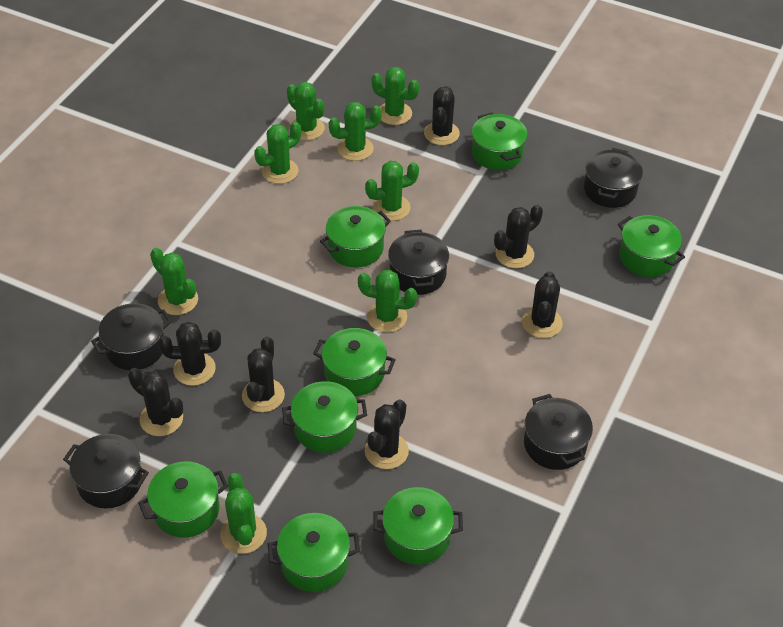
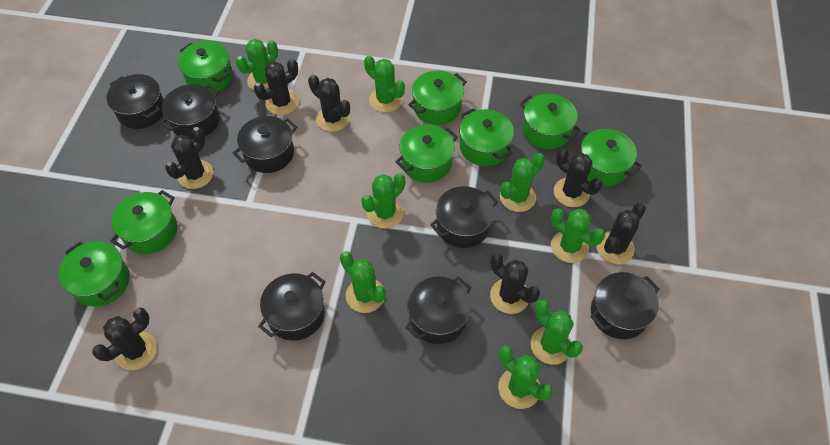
black pot: [63,434,149,508] [91,303,172,370] [388,230,449,295] [524,394,593,470] [584,148,643,208] = 5 -> [106,74,164,129] [160,84,220,139] [233,116,297,173] [258,272,326,340] [405,276,472,344] [430,186,498,248] [590,272,660,339] = 7

